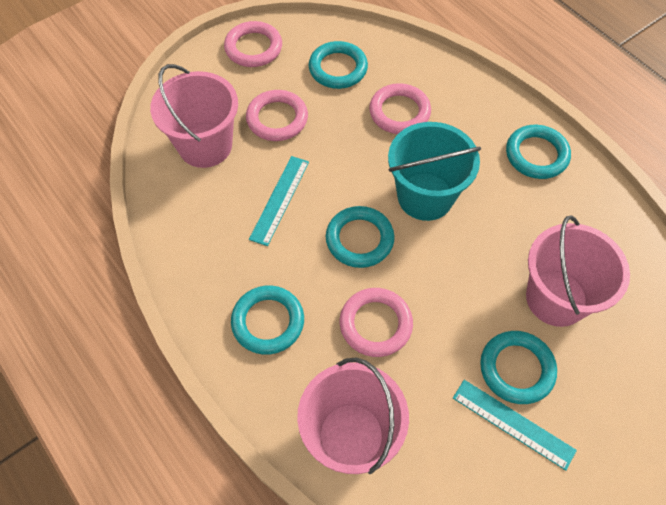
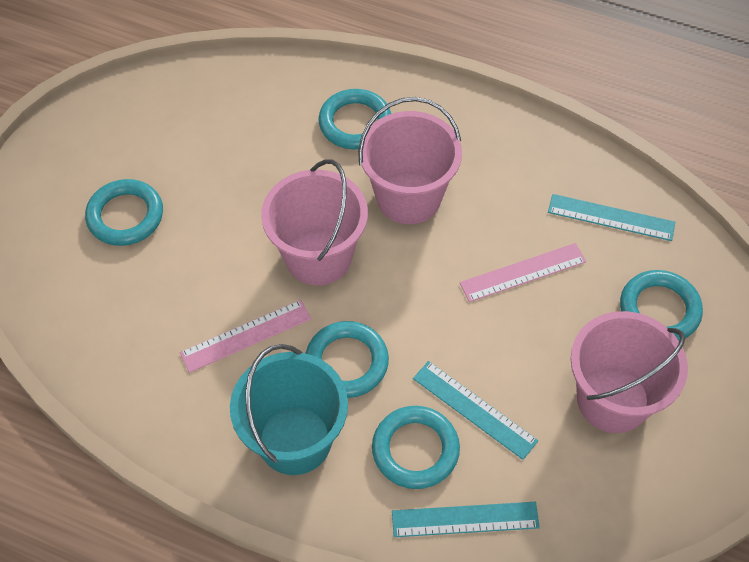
pink ring: [224,21,282,67] [246,90,308,141] [340,288,413,357] [369,83,431,134] = 4 -> none = 0
pink ruler: none = 0 -> [180,300,311,373] [460,243,586,302] = 2
turquoise ruler: [249,156,309,246] [453,380,577,471] = 2 -> [392,502,540,537] [413,361,538,460] [548,194,675,241] = 3

